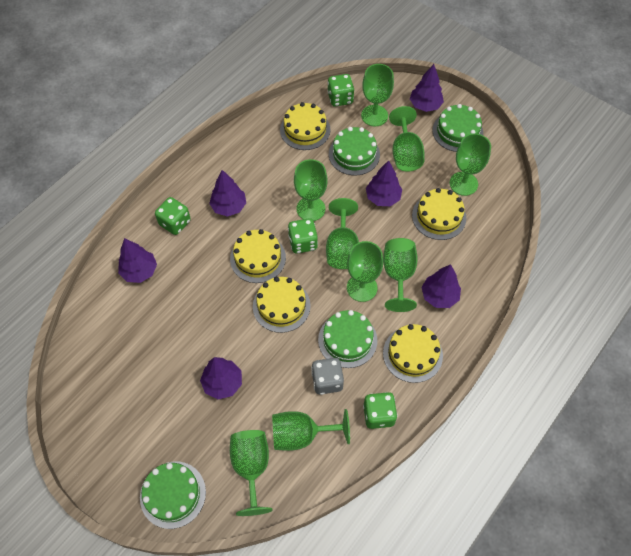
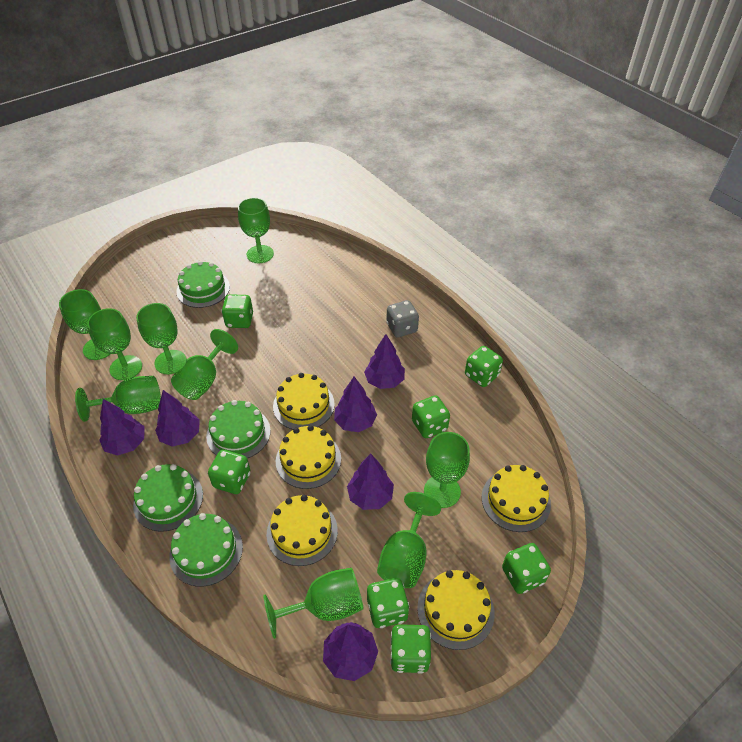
green dice: [155,197,191,235] [288,218,318,254] [327,74,354,106] [363,392,398,429] = 4 -> [208,450,251,494] [222,294,253,328] [367,578,409,628] [390,624,431,674] [412,395,450,438] [465,346,503,387] [502,543,551,594] = 7

